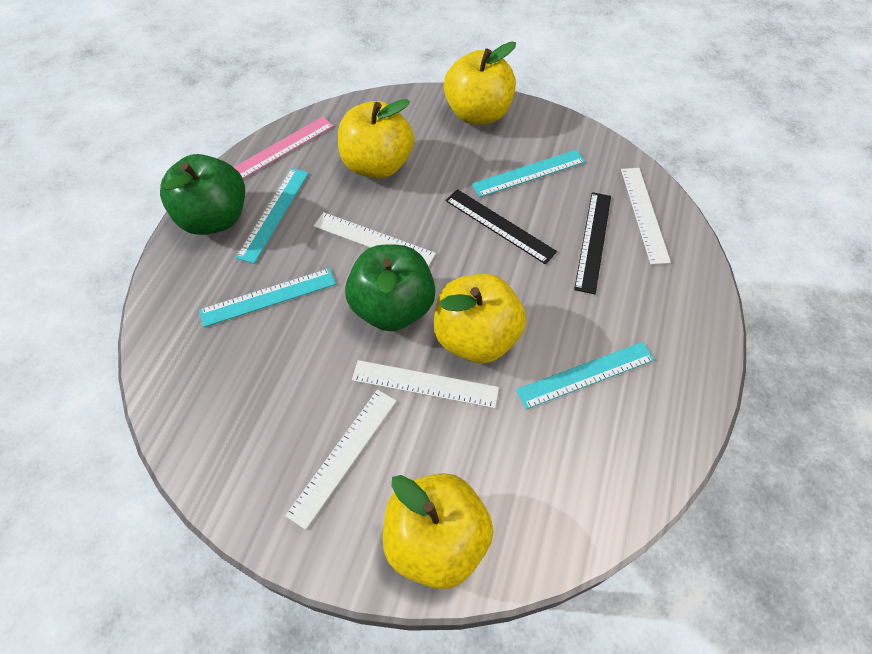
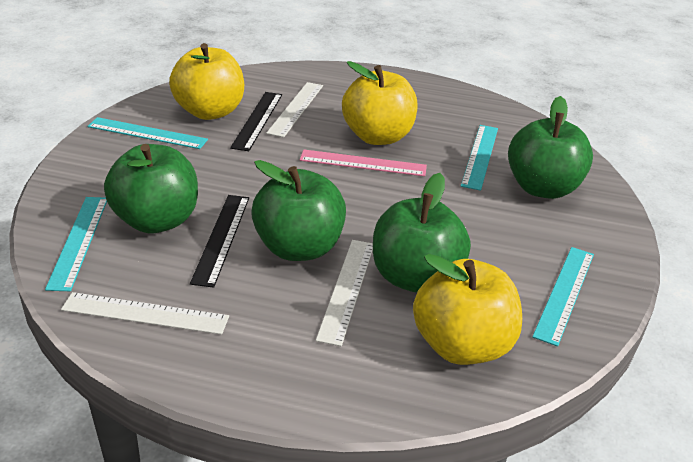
green apple: [160,154,245,235] [345,245,436,331] = 2 -> [104,144,198,233] [251,160,346,261] [373,173,471,293] [508,96,593,199] = 4
white ruler: [285,390,396,530] [314,212,436,267] [352,360,499,408] [621,168,671,265] = 4 -> [61,292,229,335] [266,82,323,137] [316,240,373,346] = 3
yellow apple: [338,99,414,178] [383,473,494,589] [434,274,526,363] [444,41,516,125] = 4 -> [169,43,244,120] [342,61,418,145] [413,254,522,365] = 3

